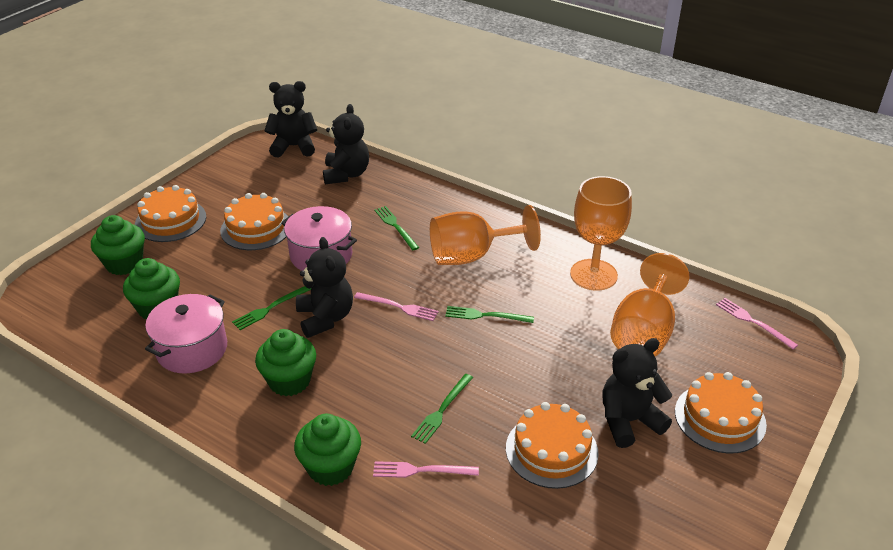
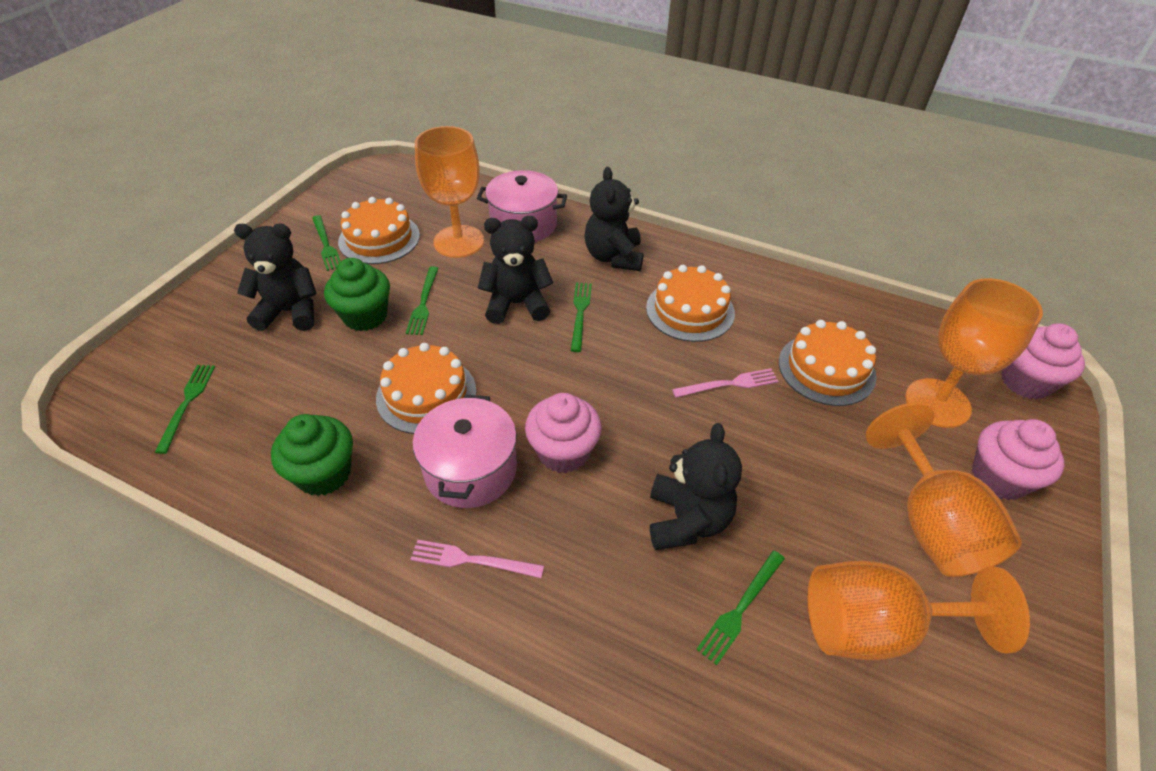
green cupcake: [91,215,145,275] [123,258,180,319] [255,329,316,396] [294,414,361,486] = 4 -> [271,414,353,496] [324,258,390,331] = 2
green fork: [232,286,311,330] [374,206,419,250] [411,374,473,444] [445,306,534,323] = 4 -> [155,365,215,454] [312,215,341,271] [406,266,439,335] [571,283,592,352] [696,551,785,665] = 5
orange goblet: [430,205,541,265] [570,176,632,291] [610,253,689,356] = 3 -> [415,126,484,258] [808,561,1030,660] [865,402,1022,577] [905,278,1043,428] = 4
pink cupcake: none = 0 -> [525,393,602,473] [972,419,1065,500] [1001,324,1085,400] = 3
pink fork: [354,292,439,321] [373,461,479,478] [716,298,798,349] = 3 -> [410,540,544,578] [672,368,779,398] = 2

